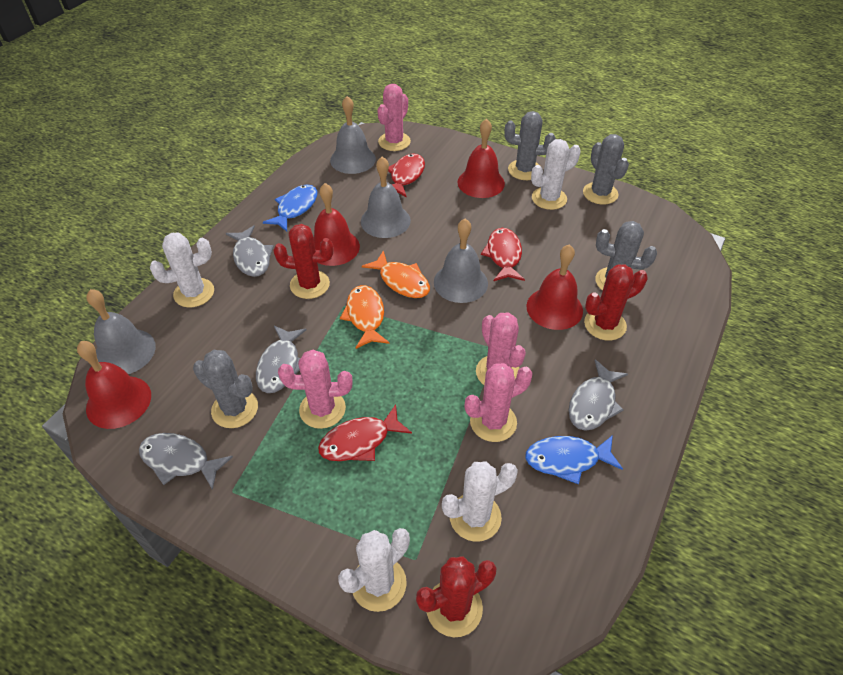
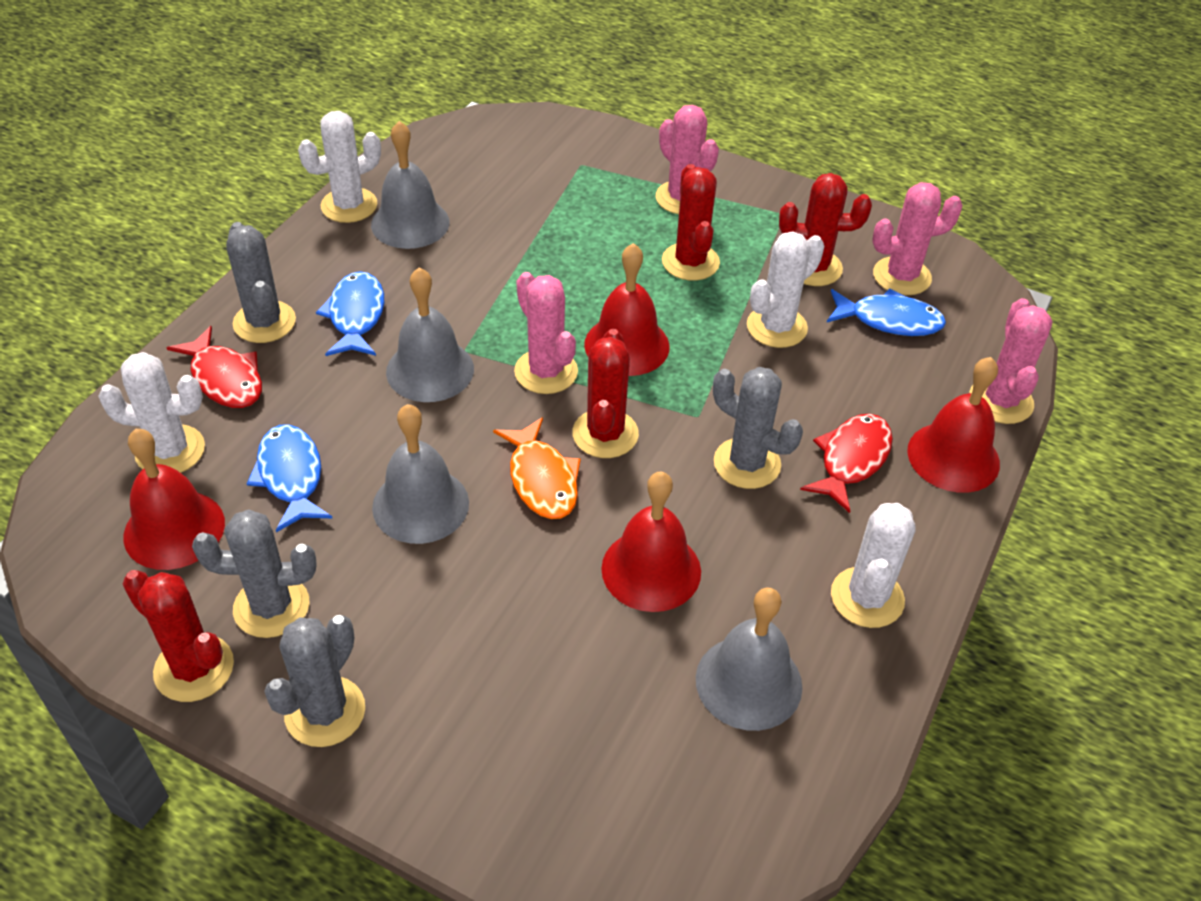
blue fish: [263,184,317,231] [525,435,623,485] = 2 -> [247,424,332,532] [316,271,384,356] [827,288,946,336] = 3
grey fish: [139,433,233,490] [226,225,274,277] [256,326,306,393] [569,360,628,431] = 4 -> none = 0
orange fish: [340,285,389,349] [362,250,430,298] = 2 -> [493,417,581,519] = 1
red cactus: [273,224,334,299] [416,556,496,637] [584,264,648,341] = 3 -> [123,570,234,702] [572,329,639,458] [662,164,720,281] [779,173,872,286] = 4
red fish: [318,404,412,461] [388,153,425,197] [481,228,525,281] = 3 -> [167,326,262,408] [800,414,893,513] = 2

